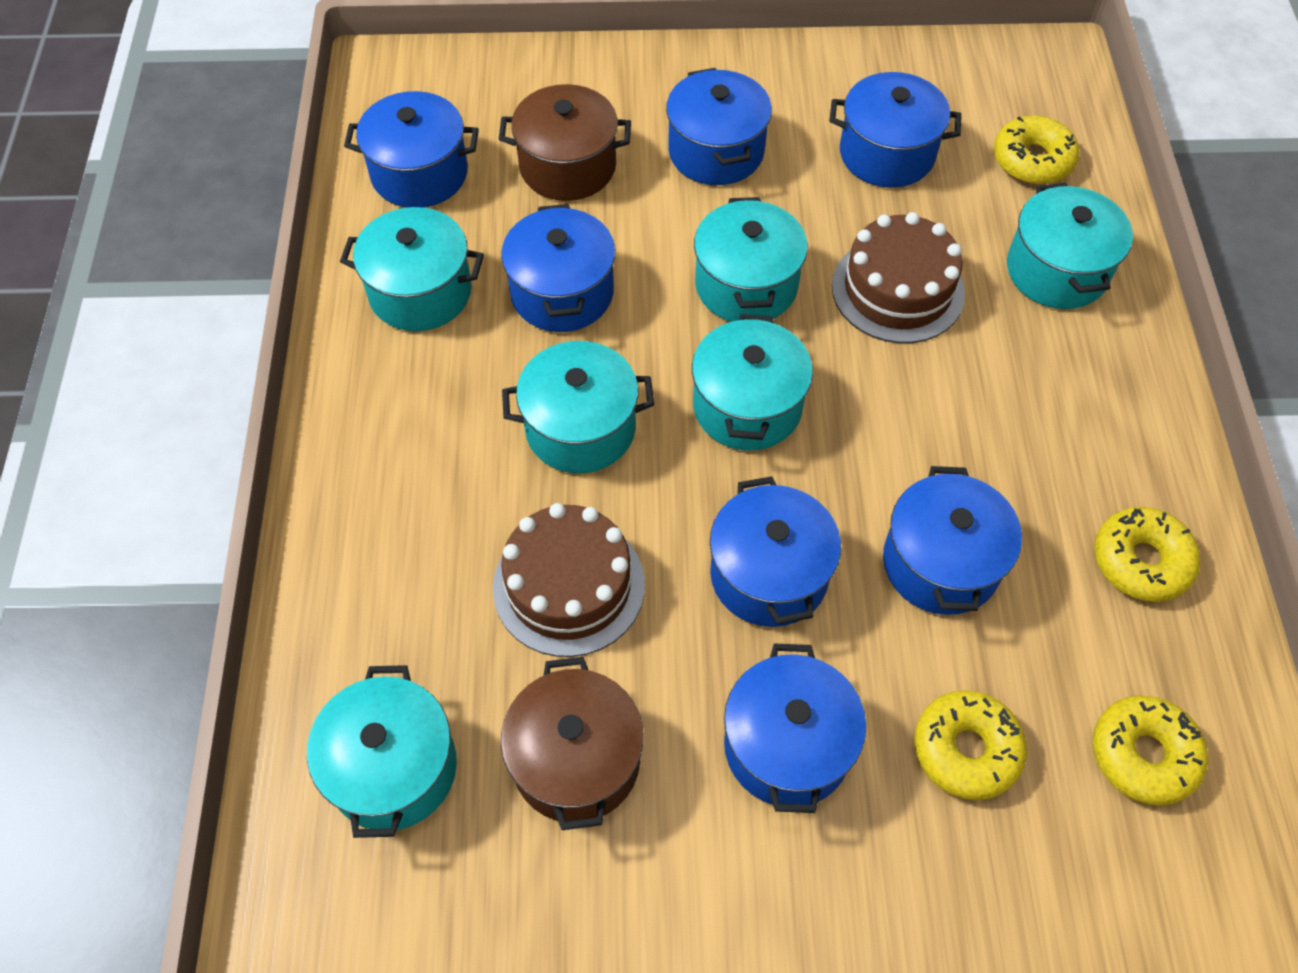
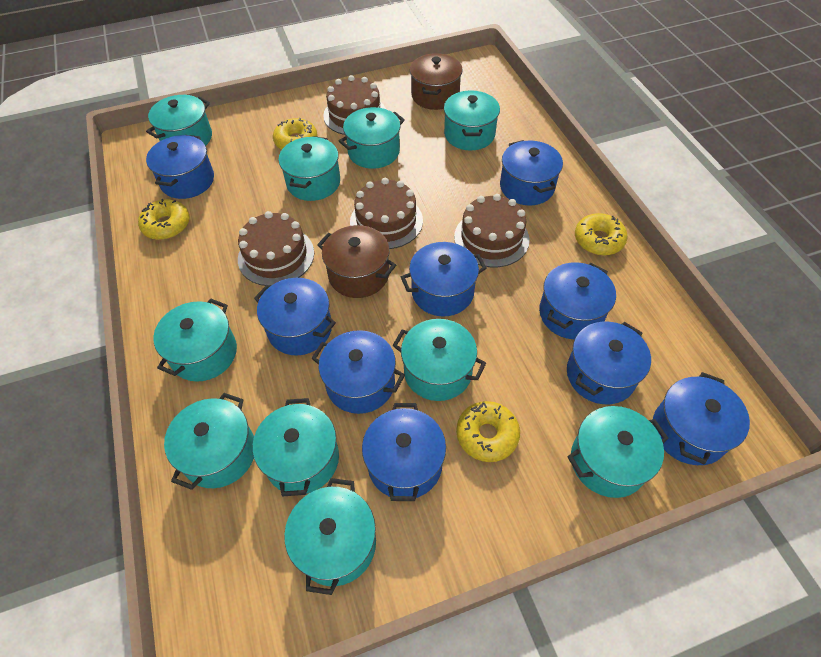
blue pot: [344,91,479,208] [501,204,615,332] [666,68,772,185] [710,476,841,627] [724,644,866,813] [829,72,961,188] [883,466,1022,615] = 7 -> [146,135,214,199] [254,278,336,355] [311,330,405,414] [362,403,446,501] [401,242,487,316] [500,140,563,205] [539,262,616,339] [567,322,651,404] [653,372,750,465] = 9
brown cake: [493,503,645,657] [832,212,965,343] = 2 -> [238,211,314,286] [323,75,386,135] [350,178,423,249] [454,194,530,267] = 4
turquoise pot: [307,665,457,838] [340,207,484,331] [502,341,654,473] [692,314,813,451] [694,197,808,322] [1007,183,1133,309] = 6 -> [146,95,212,146] [153,299,237,381] [164,393,254,490] [253,398,339,497] [279,136,340,201] [284,478,376,595] [339,107,405,169] [392,319,486,401] [444,90,500,151] [567,406,669,498] = 10

